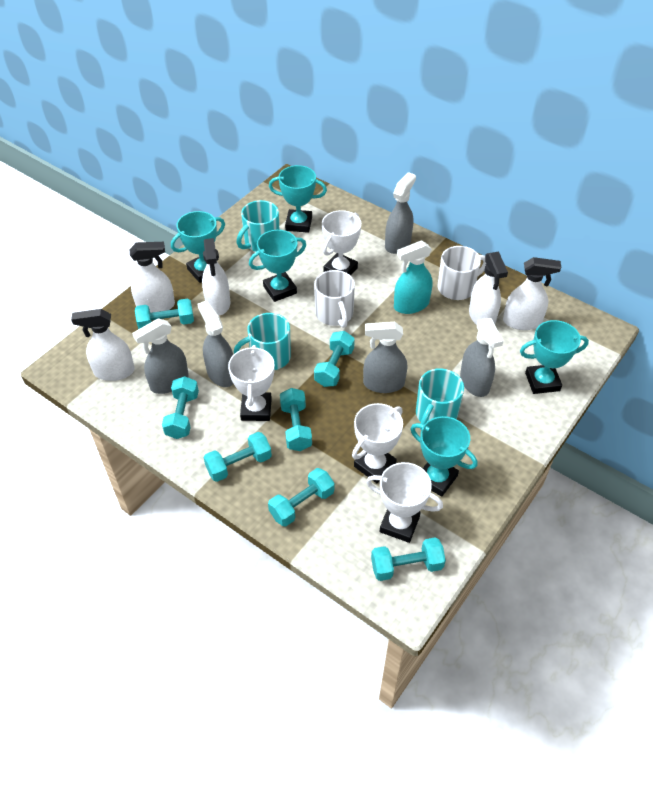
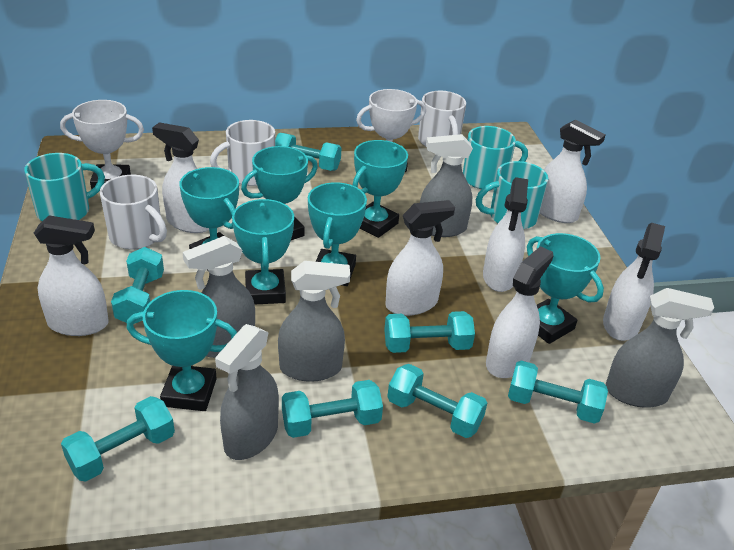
turquoise spray bottle: [394,240,432,314] = 1 -> none = 0
turquoise trophy: [171,211,225,283] [249,230,306,302] [269,165,327,233] [410,416,477,497] [520,320,589,394] = 5 -> [127,290,237,411] [179,167,239,270] [232,199,294,304] [241,146,318,240] [308,182,367,286] [353,140,408,238] [527,233,604,344] = 7
white mug: [314,270,355,328] [438,246,486,300] = 2 -> [100,175,167,249] [210,120,275,186] [418,91,466,146] = 3
white spray bottle: [71,309,135,381] [130,242,175,313] [202,238,230,315] [469,251,508,325] [503,257,561,330] = 5 -> [34,215,109,336] [152,122,209,233] [385,200,455,316] [483,177,528,292] [486,246,554,378] [540,120,606,223] [603,223,665,341] = 7
white trophy: [228,345,275,421] [322,210,361,276] [352,403,403,483] [366,462,443,543] = 4 -> [60,100,144,190] [356,89,426,172] = 2

